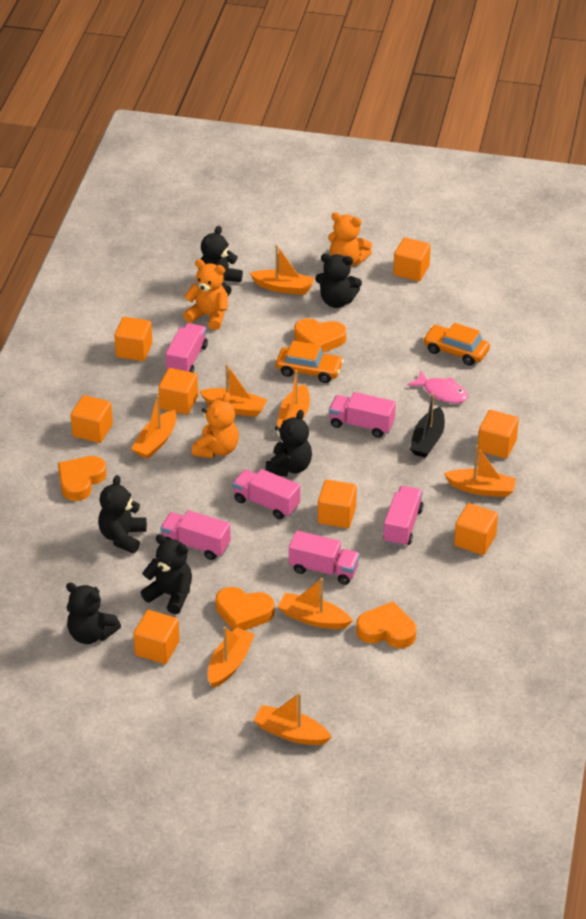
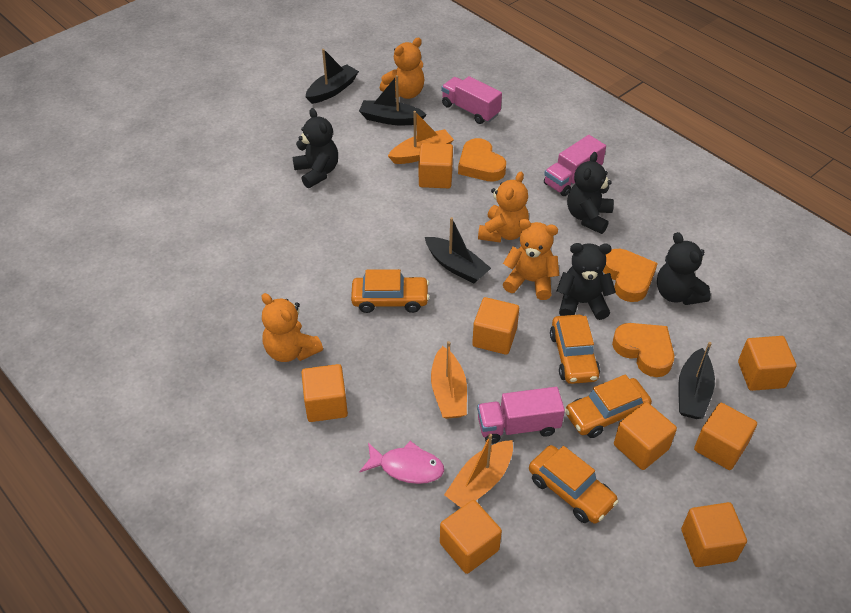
black boat: [410,393,445,458] = 1 -> [306,49,359,104] [359,75,427,125] [425,217,491,283] [678,342,715,419] = 4
black teddy bear: [66,583,121,644] [98,475,147,553] [141,534,192,614] [201,226,243,296] [265,410,312,476] [315,253,362,308] = 6 -> [292,108,338,188] [557,243,616,320] [567,152,614,234] [657,232,711,305] = 4
orange boat: [131,395,177,459] [199,364,267,417] [208,627,255,688] [250,245,315,295] [253,693,332,745] [277,370,310,427] [278,578,353,629] [444,445,517,497] = 8 -> [388,111,454,164] [431,341,467,419] [444,434,513,508] = 3
orange car: [276,341,344,383] [423,323,490,366] = 2 -> [351,269,429,313] [529,445,619,524] [550,315,600,384] [565,374,652,438] = 4
orange heart: [58,456,106,501] [216,587,275,630] [294,318,346,353] [356,602,416,648] = 4 -> [458,138,506,182] [603,249,658,302] [612,323,674,377] = 3
orange teddy bear: [183,259,228,330] [192,392,239,458] [328,212,372,267] = 3 -> [262,293,323,362] [380,38,425,99] [478,172,529,243] [503,219,559,300] = 4
pink truck: [160,510,231,560] [166,323,208,372] [233,469,300,519] [289,530,360,585] [329,392,396,438] [383,486,424,547] = 6 -> [441,76,502,124] [477,387,565,444] [544,135,606,196] = 3

